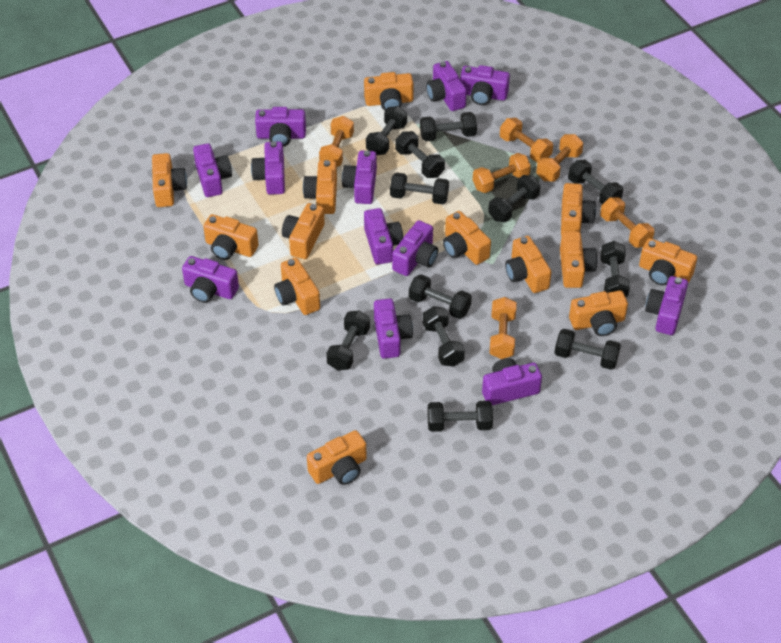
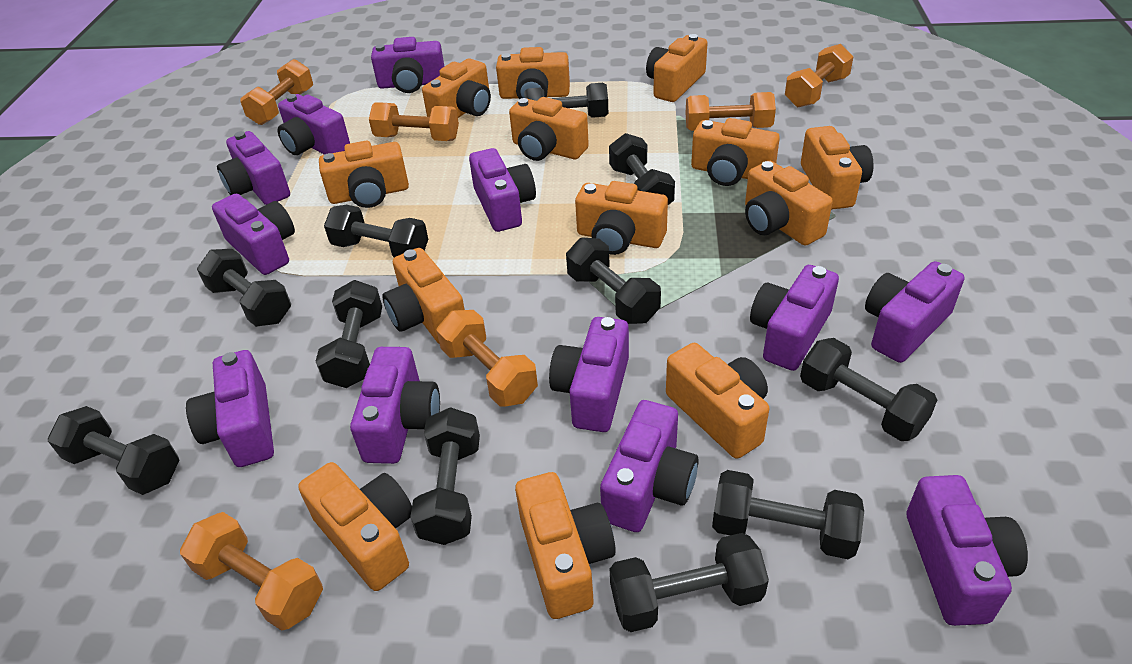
black dumbbell: [326,310,370,370] [366,106,407,155] [390,172,449,204] [395,131,445,178] [409,274,472,319] [420,112,477,141] [423,306,465,367] [428,401,493,432] [488,175,541,222] [555,329,621,370] [568,160,623,204] [600,241,630,297] = 12 -> [48,406,179,495] [197,249,291,327] [315,280,382,388] [324,205,428,258] [410,407,480,545] [524,83,608,118] [566,238,661,324] [609,133,675,205] [610,533,769,632] [712,470,864,559] [800,338,937,441] = 11

